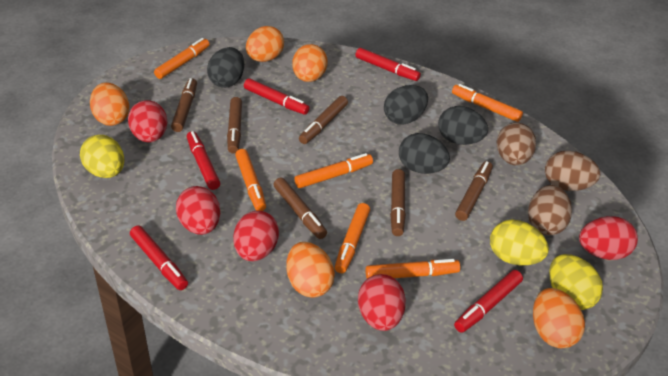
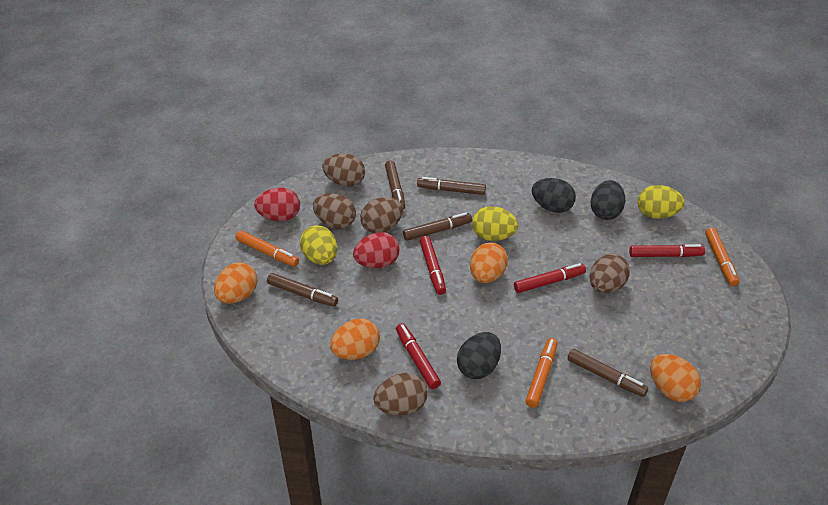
black egg: [207,47,244,88] [384,85,428,125] [399,133,450,174] [438,106,488,145] = 4 -> [457,332,501,379] [532,178,576,213] [591,180,625,220] = 3
brown egg: [497,123,536,166] [528,185,572,235] [545,150,600,191] = 3 -> [313,193,356,229] [322,154,365,187] [360,197,403,233] [373,373,428,416] [590,254,630,294] = 5
brown marker: [171,78,197,132] [227,97,242,154] [273,178,327,239] [299,96,348,144] [390,169,406,236] [455,161,493,221] = 6 -> [267,273,338,307] [385,160,405,210] [403,212,472,241] [417,177,486,195] [567,349,648,397] = 5
orange egg: [90,82,129,126] [246,26,284,62] [286,242,335,298] [292,44,328,82] [533,288,585,348] = 5 -> [214,263,257,304] [330,319,380,360] [470,242,508,283] [650,354,701,402] = 4
orange marker: [154,38,210,79] [235,149,266,211] [294,153,373,188] [335,203,370,273] [366,259,460,279] [452,84,523,122] = 6 -> [236,230,299,267] [525,338,558,408] [705,228,739,286] = 3
red egg: [128,100,167,142] [176,186,220,235] [233,210,279,261] [358,274,406,331] [579,216,638,260] = 5 -> [254,188,300,221] [353,232,400,268] = 2
red marker: [130,225,188,290] [187,131,220,190] [244,78,309,115] [355,48,421,81] [454,270,523,333] = 5 -> [396,323,441,389] [420,236,446,295] [514,263,586,293] [629,244,705,257] = 4

